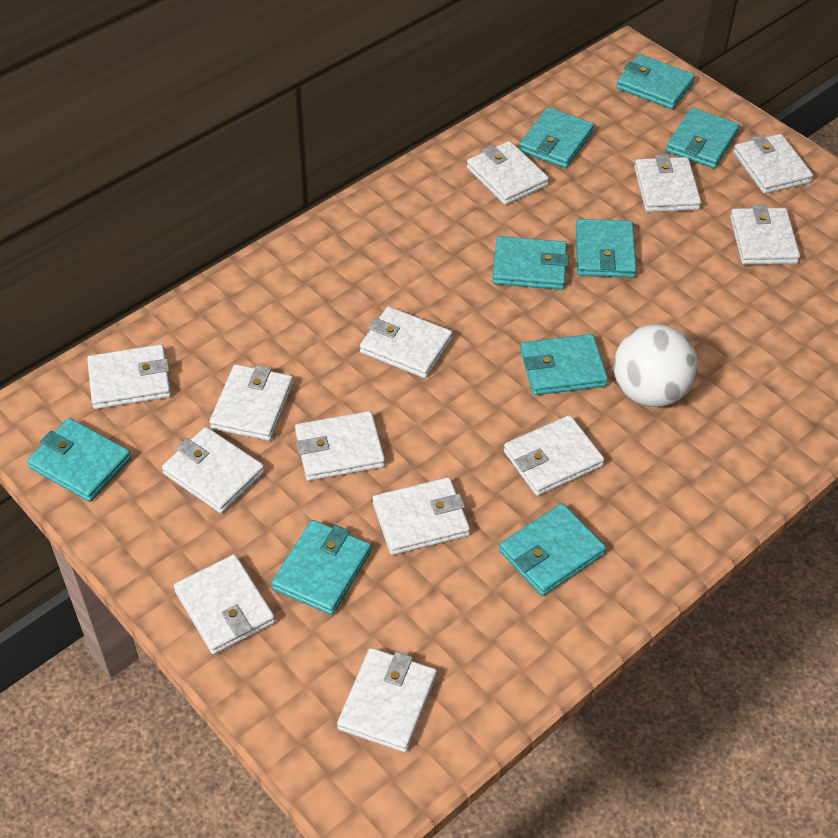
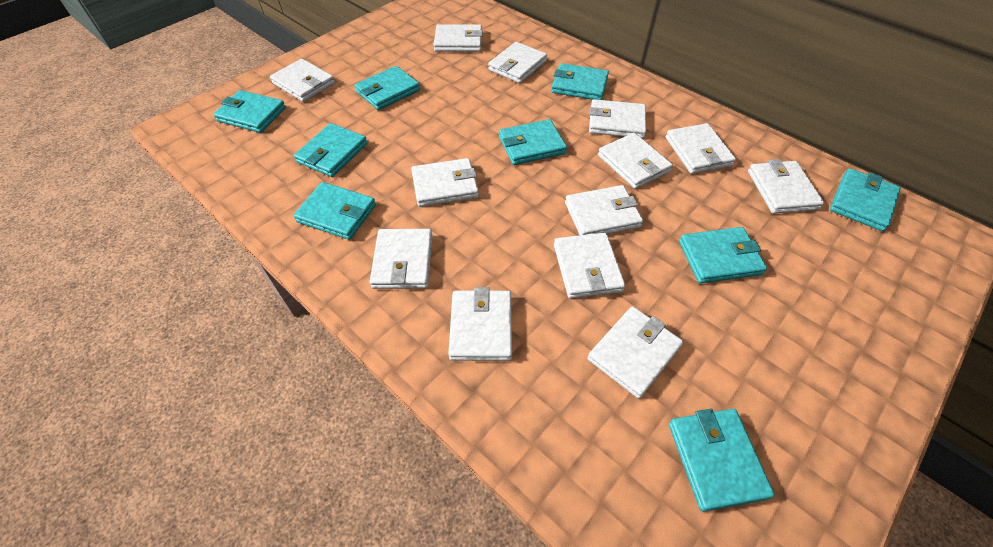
white ball: [614,324,698,407] = 1 -> none = 0

